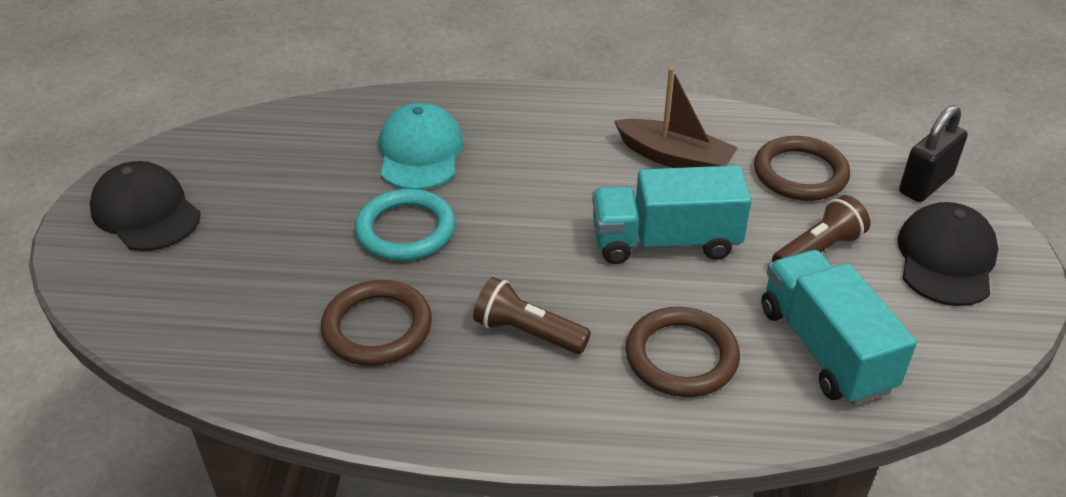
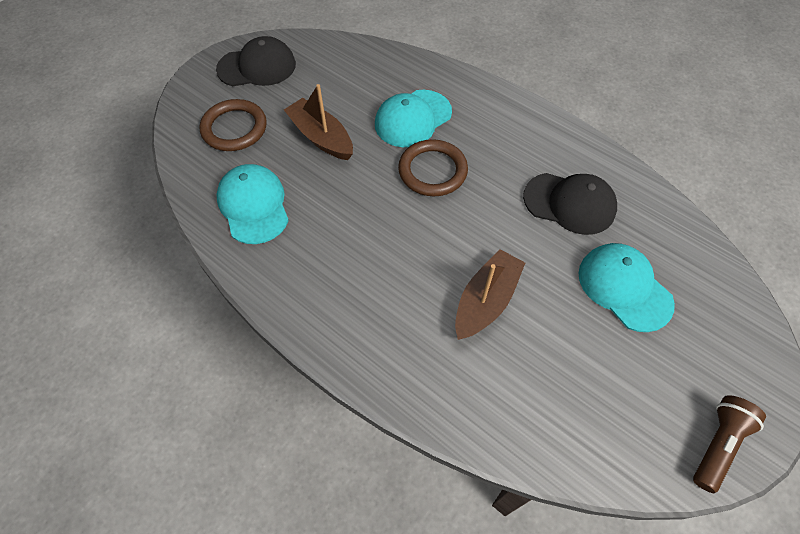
black padlock: [899,105,968,202] = 1 -> none = 0
brown boat: [614,67,738,168] = 1 -> [284,84,353,160] [455,249,525,340] = 2
brown flashlight: [473,277,591,354] [772,195,871,262] = 2 -> [693,395,766,493] = 1
brown ring: [321,280,432,366] [626,307,740,397] [754,136,850,201] = 3 -> [199,99,267,151] [398,139,468,197] = 2
turquoise cap: [379,103,463,190] = 1 -> [216,164,289,244] [375,90,452,147] [578,243,675,332] = 3
turquoise ring: [355,189,455,261] = 1 -> none = 0
turquoise truck: [592,165,752,264] [762,250,917,405] = 2 -> none = 0

